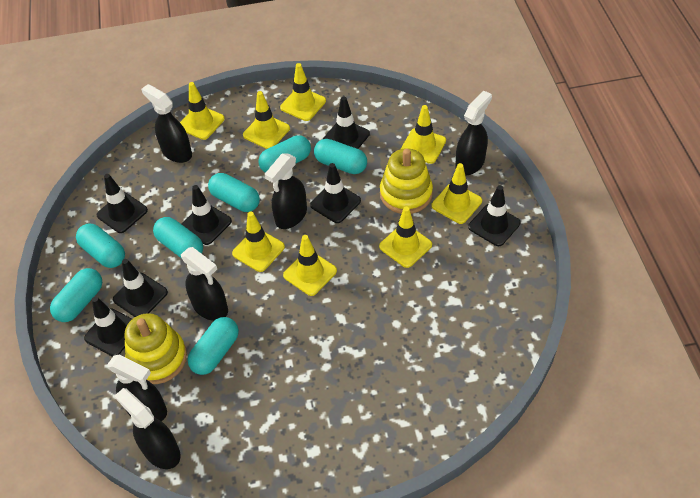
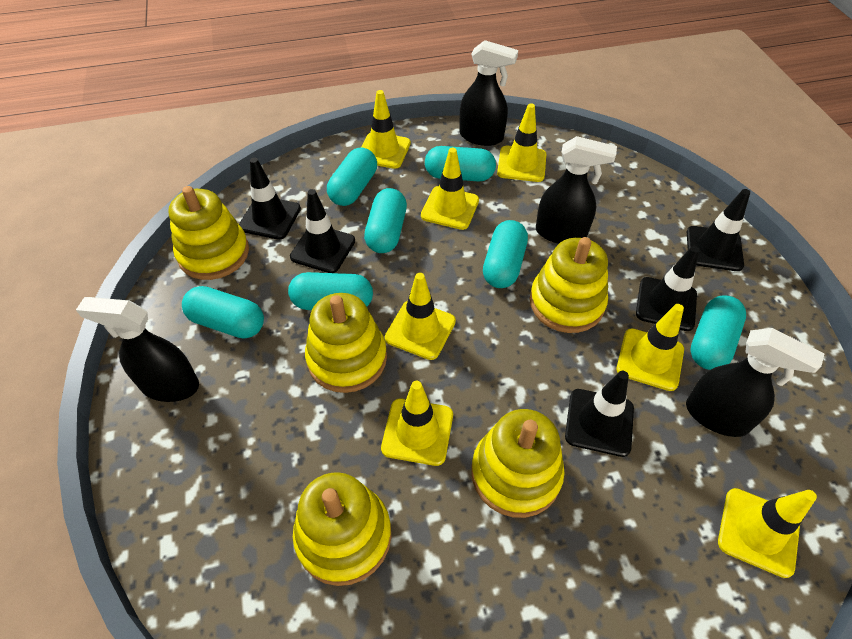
black spray bottle: [107,355,167,421] [115,388,181,469] [141,84,192,163] [181,247,228,321] [265,153,307,229] [455,90,492,176] = 6 -> [76,297,199,402] [460,40,518,146] [536,136,617,244] [686,328,825,437] = 4
black traffic cone: [84,296,132,357] [96,174,148,233] [113,259,168,317] [182,185,232,245] [310,163,361,223] [323,96,370,149] [468,185,521,246] = 7 -> [239,158,301,240] [290,189,355,273] [565,371,634,457] [636,246,699,331] [687,189,750,271] = 5
yellow stacking toy: [124,313,187,384] [380,148,433,214] = 2 -> [169,186,249,280] [293,472,391,586] [305,293,387,393] [471,409,565,518] [530,237,608,333] = 5
yellow traffic cone: [180,82,225,140] [232,212,285,272] [243,91,290,149] [280,63,326,121] [283,235,337,296] [379,207,432,268] [401,105,446,164] [431,163,482,224] = 8 -> [361,90,411,169] [381,381,453,466] [385,273,456,360] [421,148,479,230] [497,103,546,182] [617,304,684,391] [718,488,817,578] = 7

